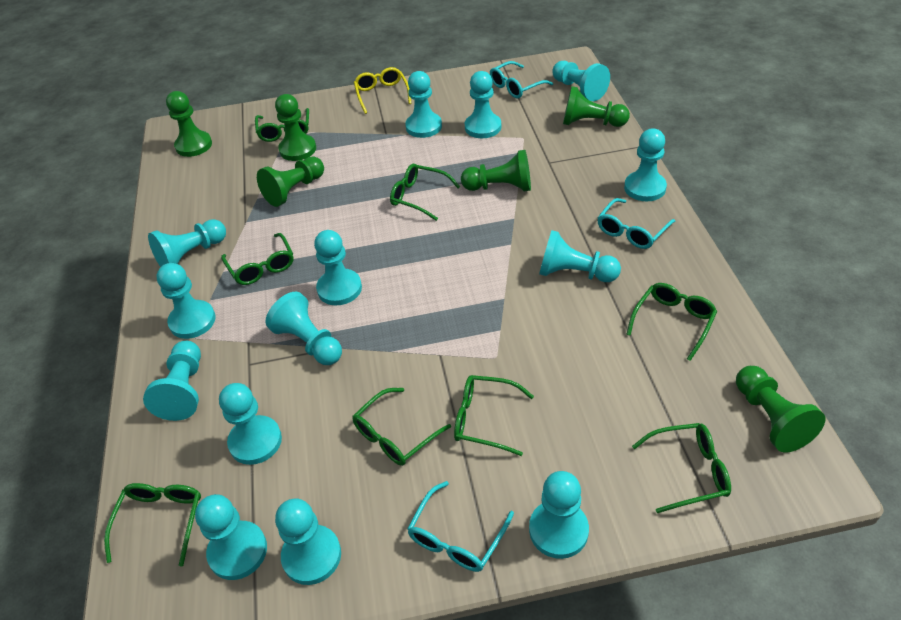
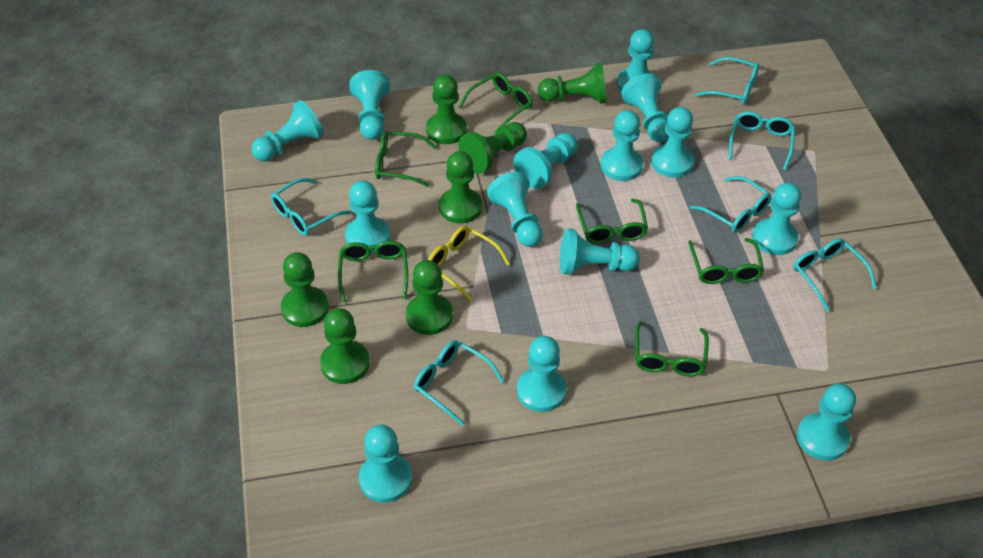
green glasses: [104,483,201,566] [221,233,294,285] [255,108,309,142] [352,388,451,466] [390,164,460,221] [454,375,534,456] [626,283,717,361] [632,423,731,513] = 8 -> [338,241,408,303] [375,131,437,187] [459,73,532,134] [576,198,648,244] [635,321,709,377] [688,238,764,284] = 6
green pawn: [166,91,212,157] [257,156,324,207] [275,94,316,161] [461,150,531,191] [563,86,630,127] [736,366,825,452] = 6 -> [281,252,329,327] [320,308,370,384] [406,260,453,335] [426,74,467,144] [439,151,482,223] [459,122,527,174] [538,63,607,104] = 7
turquoise glasses: [407,481,514,572] [490,61,553,98] [597,198,675,249] = 3 -> [271,178,352,236] [414,340,504,426] [690,176,772,233] [695,57,759,105] [729,111,795,170] [793,238,877,312] = 6

